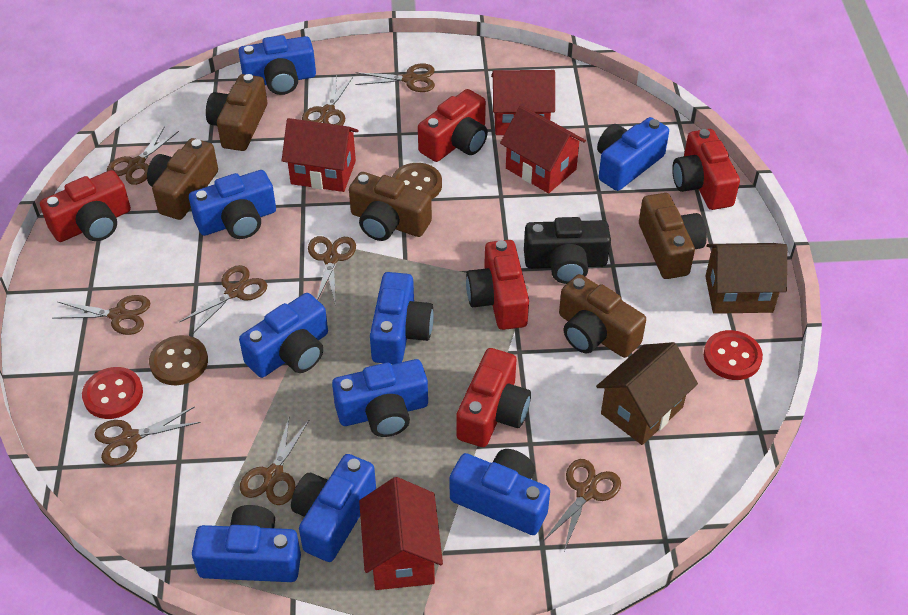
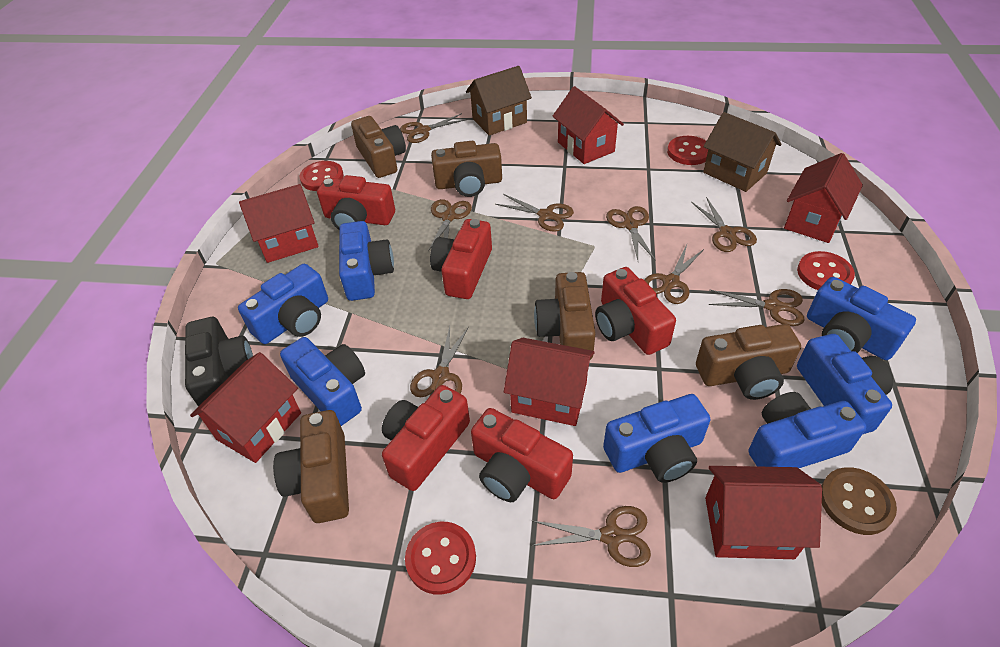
blue camera: [189,170,276,239] [192,505,301,582] [238,35,316,95] [239,293,328,378] [291,454,376,562] [332,359,428,437] [370,272,434,364] [450,449,550,535] [597,117,669,191] = 9 -> [238,264,328,344] [280,337,365,426] [339,221,394,301] [603,394,711,483] [749,392,866,468] [797,334,893,434] [807,277,916,360] = 7
brown button: [149,335,208,385] [392,163,442,200] = 2 -> [821,467,897,535] = 1
red button: [82,367,143,419] [704,330,763,380] = 2 -> [300,161,344,191] [405,522,476,595] [667,136,708,165] [797,251,855,290] = 4
red house: [282,118,359,192] [359,477,443,590] [491,70,555,135] [500,106,586,193] = 4 -> [190,352,301,463] [239,184,319,263] [504,338,595,426] [553,86,624,164] [705,466,822,559] [784,153,863,243] = 6

